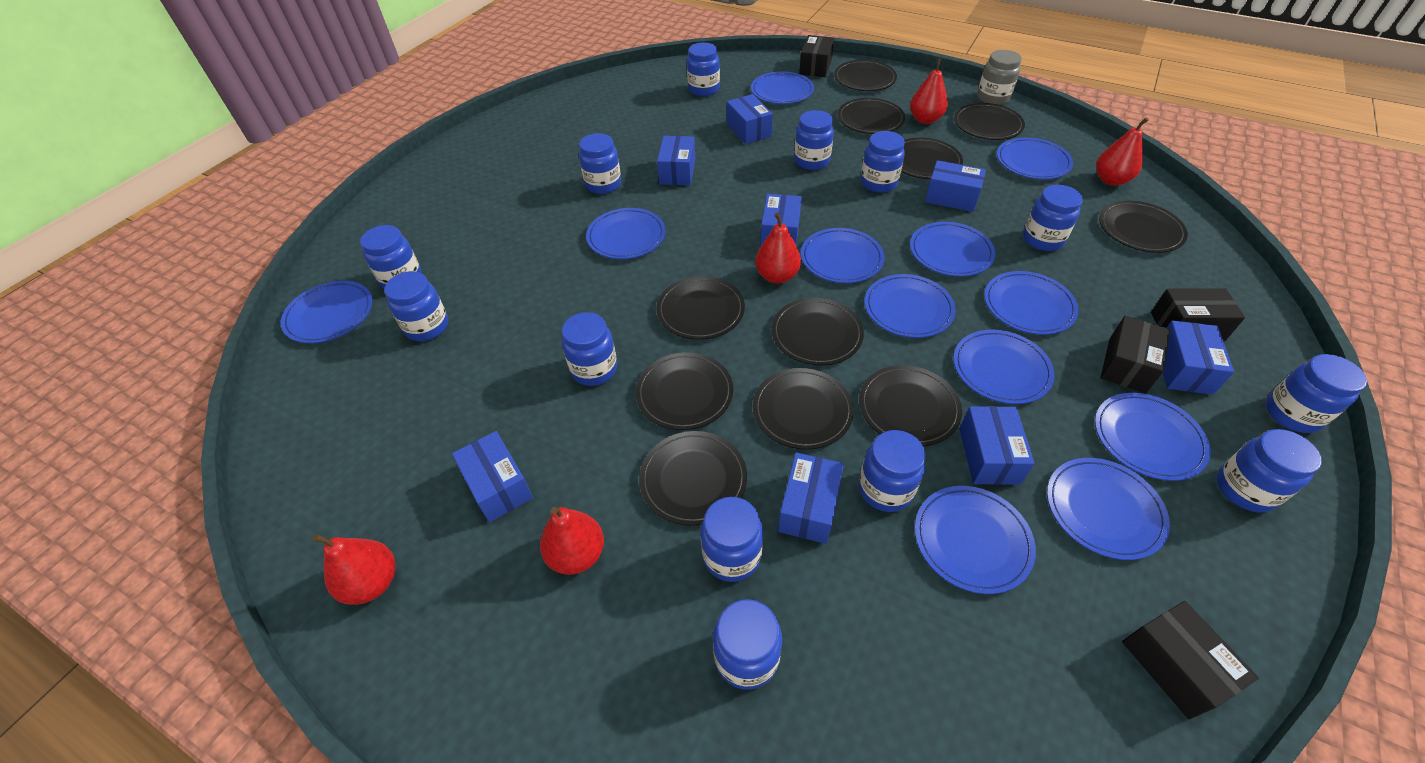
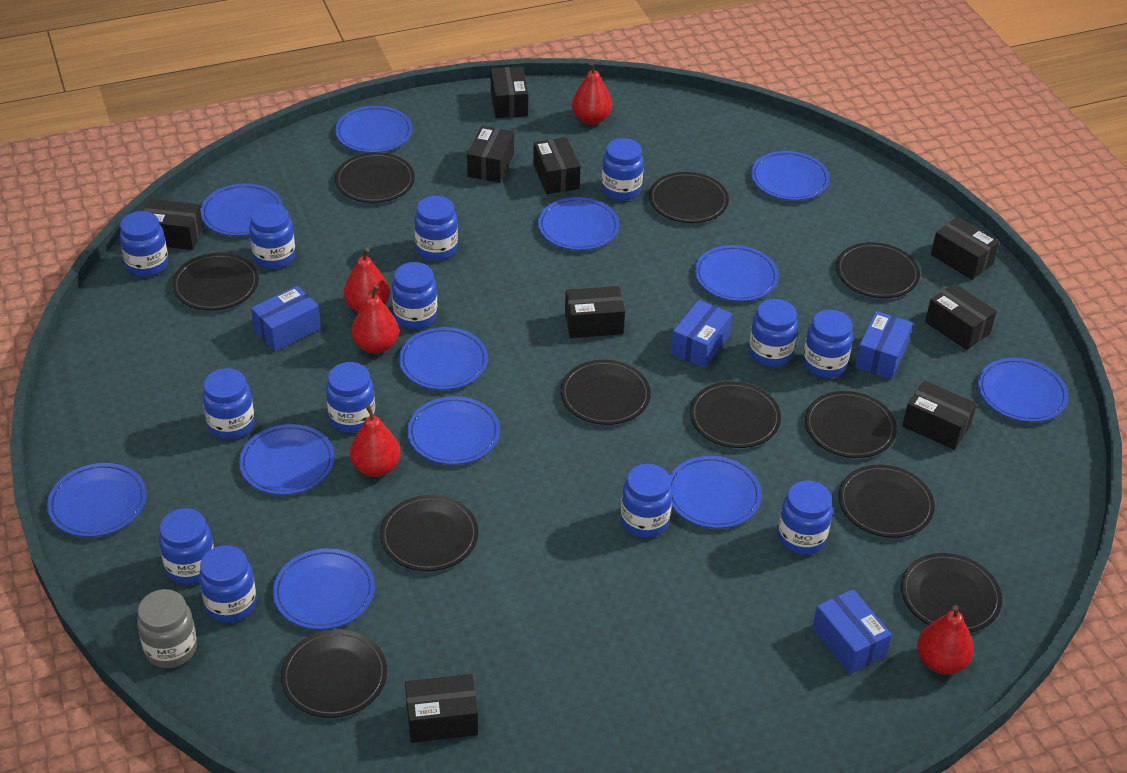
black box: [799,35,834,77] [1101,316,1170,394] [1122,601,1259,720] [1151,288,1245,341] = 4 -> [143,199,203,250] [405,674,478,743] [467,126,514,183] [491,67,528,118] [533,137,580,194] [565,286,625,338] [902,380,977,450] [925,283,997,350] [931,217,999,280] = 9
blue box: [452,431,533,522] [657,136,695,185] [727,94,773,144] [760,194,802,247] [778,452,844,544] [925,160,986,212] [959,406,1035,485] [1163,320,1234,395] = 8 -> [251,286,321,352] [671,300,732,368] [812,589,892,674] [855,311,913,379] = 4

